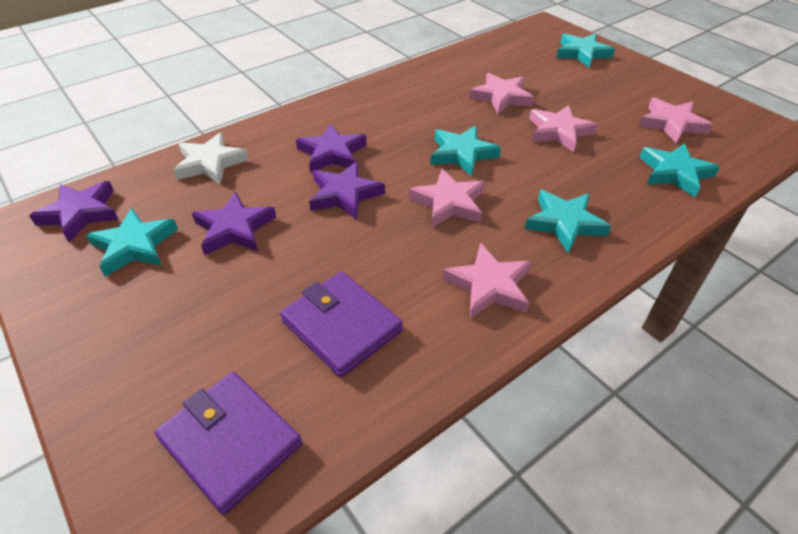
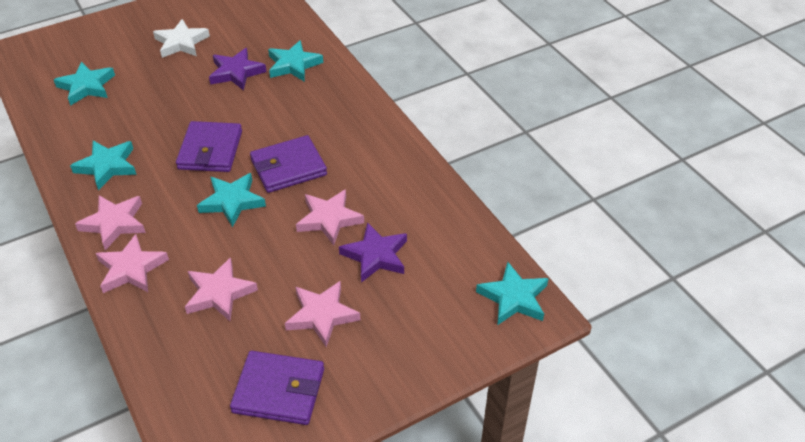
purple star: [29,181,118,242] [192,192,276,255] [296,123,367,173] [309,162,385,220] = 4 -> [209,48,267,91] [339,222,407,283] = 2
purple wallet: [155,372,302,515] [280,271,403,378] = 2 -> [176,121,242,172] [230,351,324,425] [250,135,327,193] = 3

